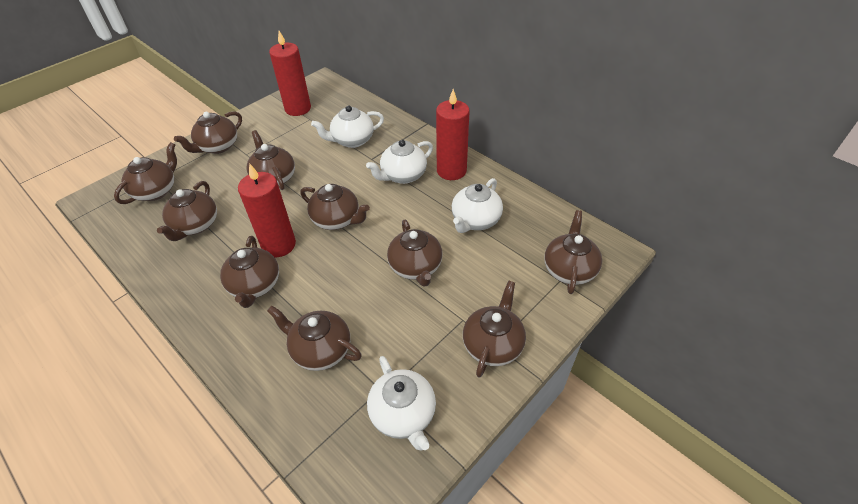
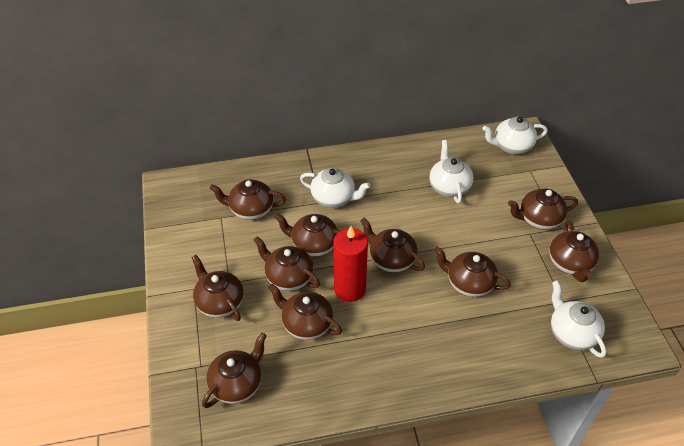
red candle: [238,163,296,257] [269,31,311,116] [436,89,470,180] = 3 -> [333,226,368,302] = 1

